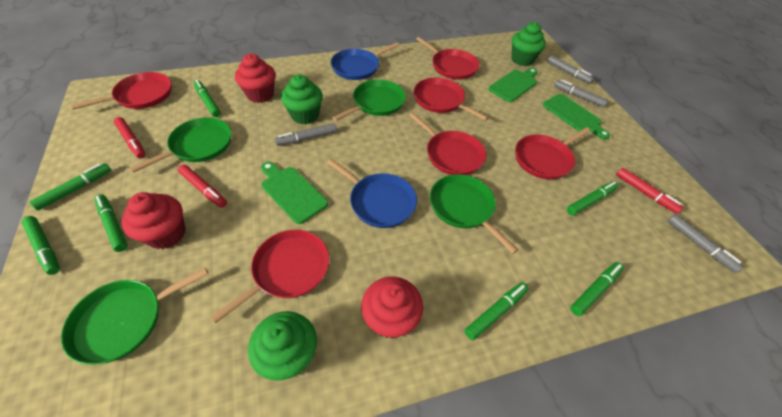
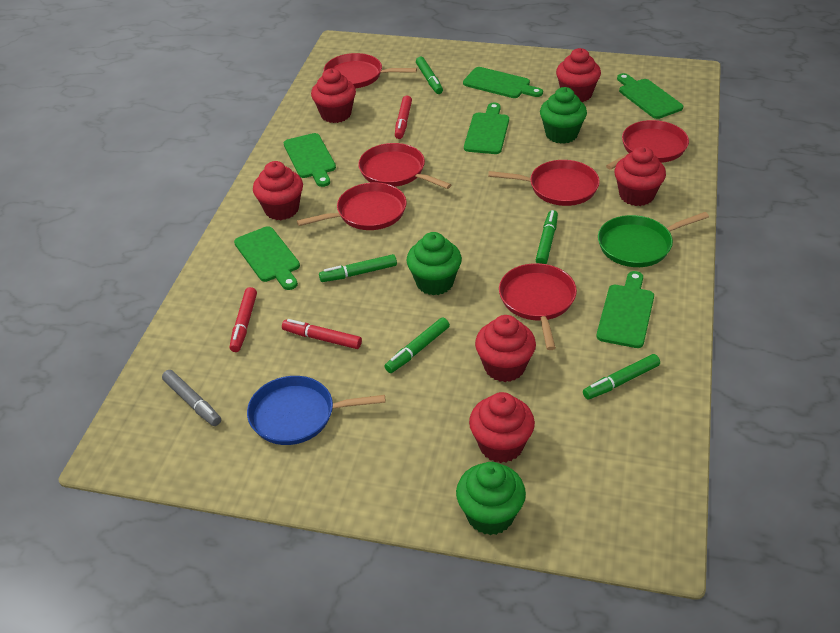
blue pan: [327,159,417,228] [331,42,399,80] = 2 -> [247,376,386,445] = 1
green cutting board: [261,162,328,224] [488,68,538,102] [543,94,610,140] = 3 -> [234,226,300,290] [284,133,336,187] [463,67,543,98] [464,102,509,154] [596,271,654,348] [617,73,683,119] = 6
green marker: [21,216,60,275] [29,163,111,210] [95,194,128,252] [194,80,221,117] [465,282,529,340] [567,181,618,215] [570,262,624,316] = 7 -> [319,254,397,282] [384,317,450,373] [416,57,443,94] [536,210,558,264] [583,354,660,400] = 5
green pan: [61,268,208,365] [129,117,232,173] [333,80,406,121] [430,174,518,254] = 4 -> [598,212,709,267] = 1
grey marker: [275,123,337,146] [547,55,594,84] [554,79,608,107] [667,214,744,273] = 4 -> [162,370,221,426] = 1
red cupcake: [121,192,185,249] [235,54,276,103] [361,277,423,338] = 3 -> [253,161,303,220] [311,68,356,123] [469,392,535,463] [475,315,536,382] [556,48,601,102] [614,146,666,206] = 6

